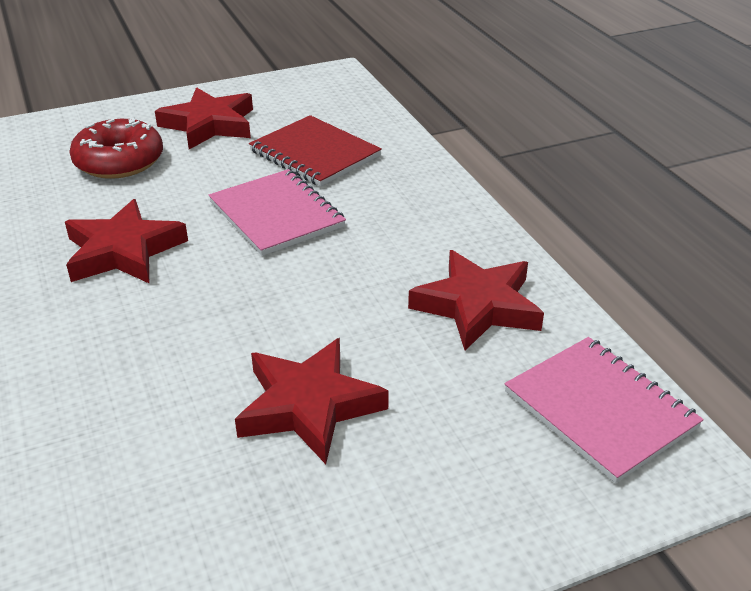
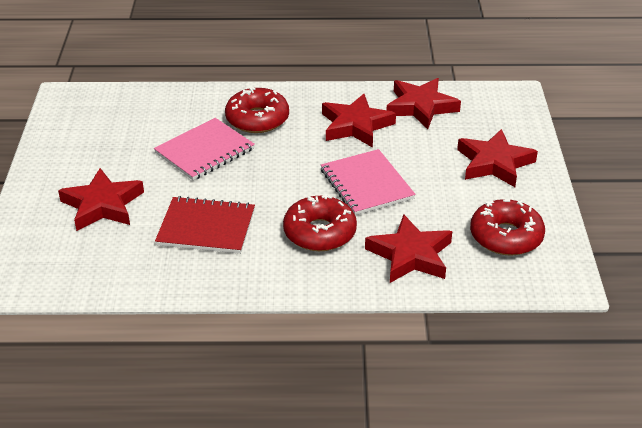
red donut: [69,118,163,179] = 1 -> [225,87,289,133] [283,194,357,251] [470,199,545,256] = 3
red star: [65,199,188,283] [155,87,253,149] [235,338,389,464] [408,250,544,350] = 4 -> [58,168,144,231] [322,94,396,148] [365,214,452,283] [387,78,461,129] [457,129,538,187] = 5

